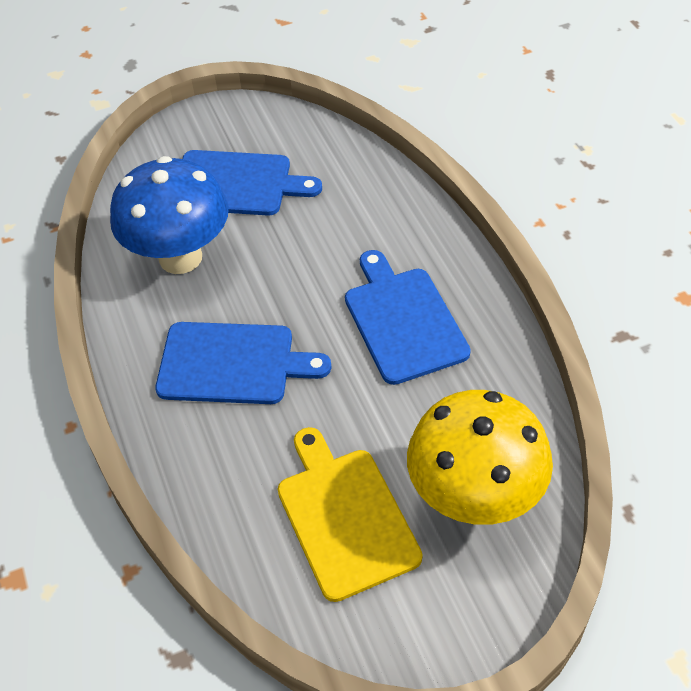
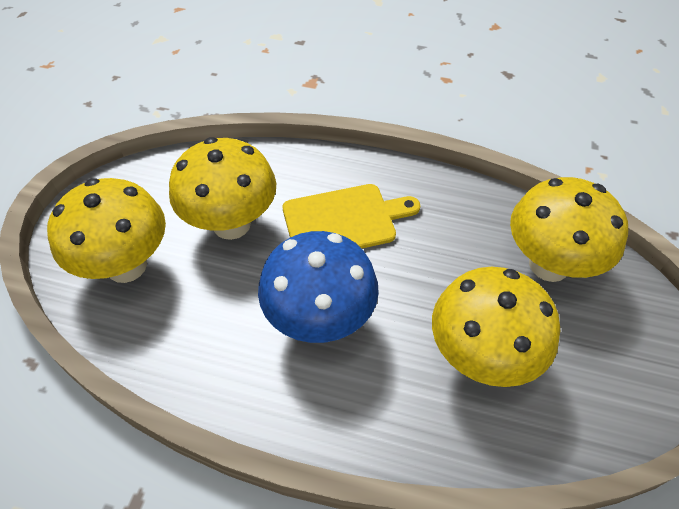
blue cutting board: [155,322,332,404] [182,150,322,216] [345,250,471,385] = 3 -> none = 0
yellow mushroom: [407,390,553,525] = 1 -> [47,178,166,283] [169,137,276,240] [432,267,560,387] [510,177,628,282] = 4

